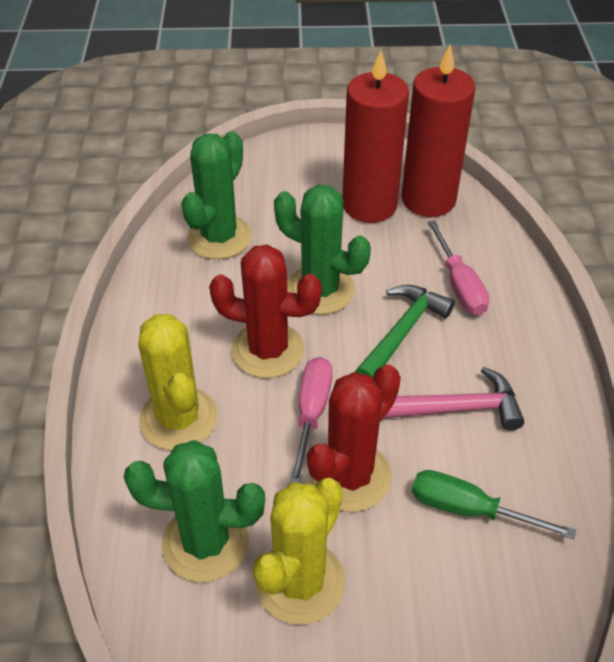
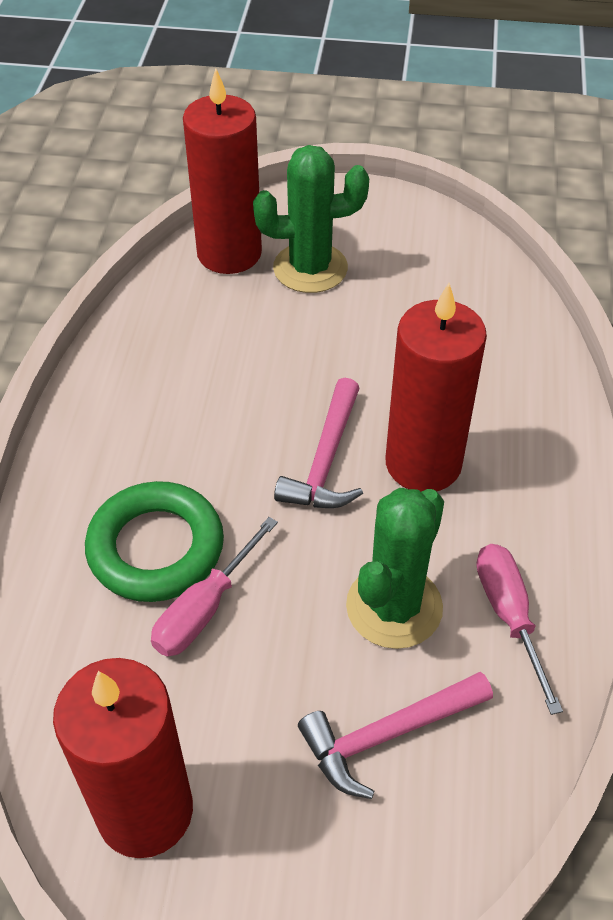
green cactus: [124,440,265,582] [181,131,252,259] [274,185,371,315] = 3 -> [253,145,369,293] [346,488,444,649] = 2
green hammer: [355,285,455,378] = 1 -> none = 0
green ring: none = 0 -> [85,481,224,602] = 1
green screwdriver: [412,470,576,539] = 1 -> none = 0
pink hammer: [383,367,525,431] = 1 -> [274,378,363,508] [298,671,493,799] = 2
red cactus: [209,244,322,378] [307,364,401,512] = 2 -> none = 0
red candle: [343,50,409,223] [402,45,475,217] = 2 -> [53,658,193,858] [183,68,262,274] [385,283,487,492] = 3
yellow cactus: [138,314,218,450] [253,478,346,625] = 2 -> none = 0

